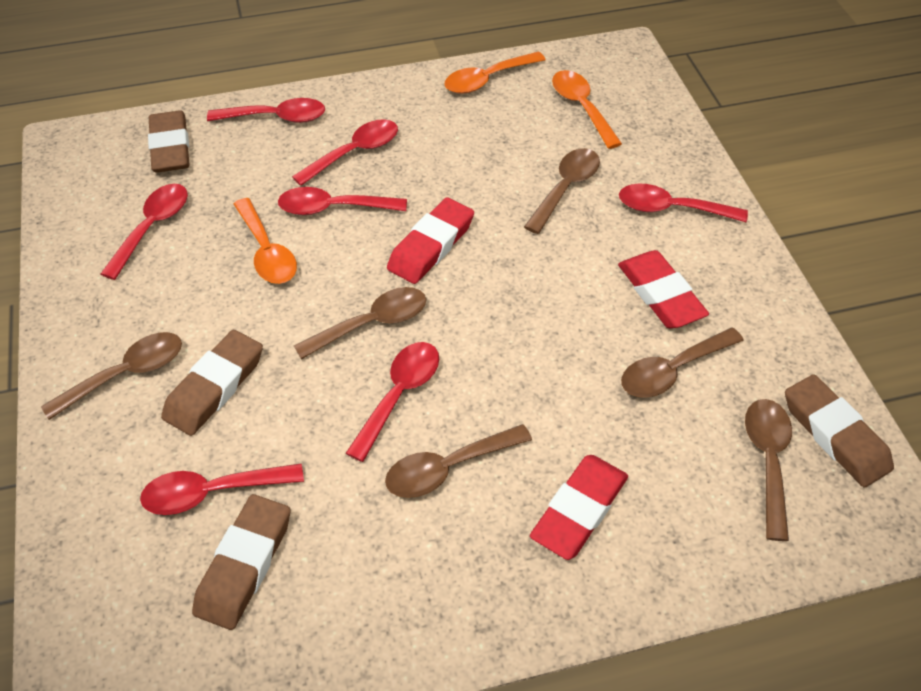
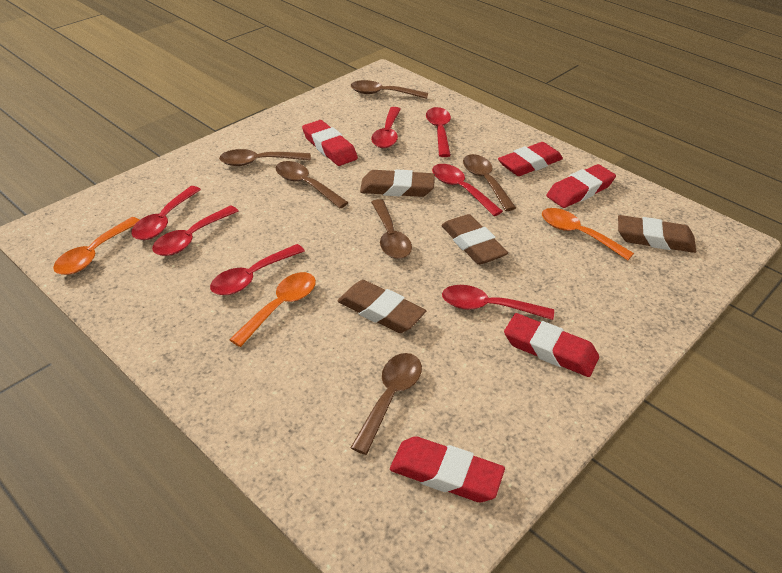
red eraser: [387,197,474,284] [530,455,628,560] [618,250,709,328] = 3 -> [302,120,358,166] [390,436,505,502] [498,142,563,176] [504,313,599,377] [546,164,616,208] = 5

